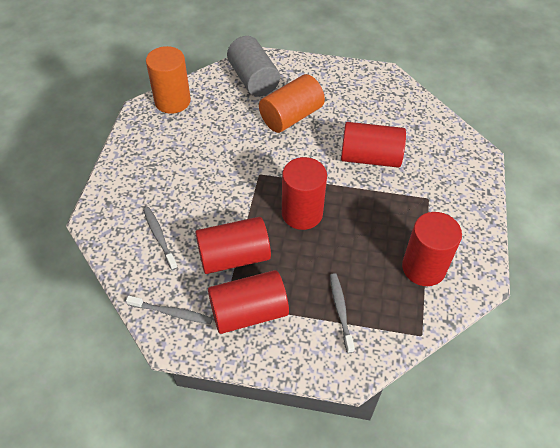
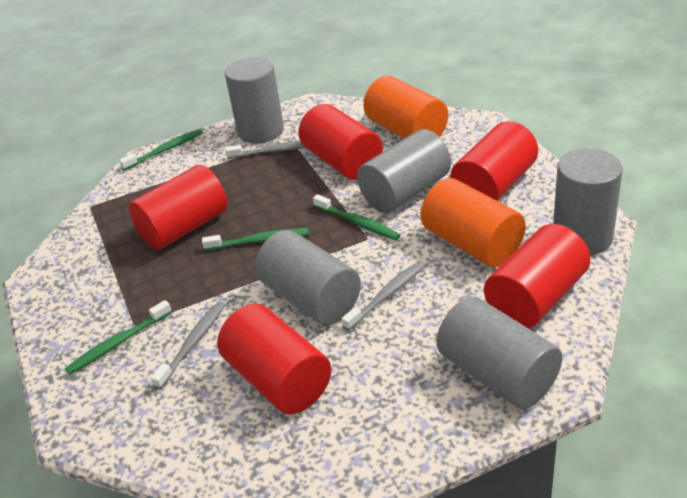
green toothbrush: none = 0 -> [65,300,172,375] [119,129,203,171] [202,228,309,251] [313,194,400,240] = 4
grey cylinder: [227,36,280,97] = 1 -> [225,57,284,143] [255,230,361,325] [357,129,451,213] [436,296,562,409] [553,148,623,256] = 5

